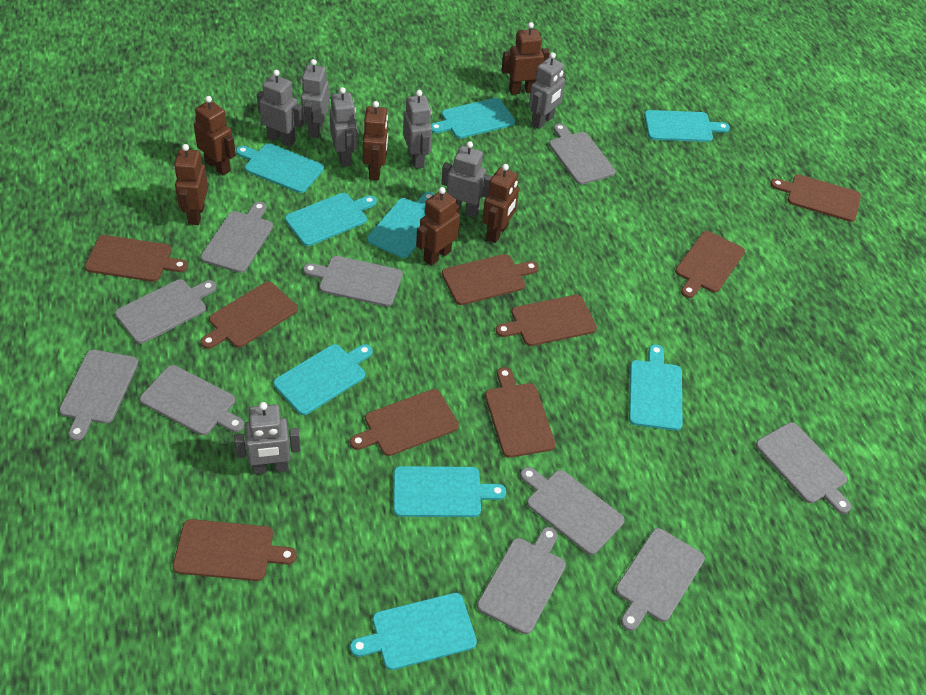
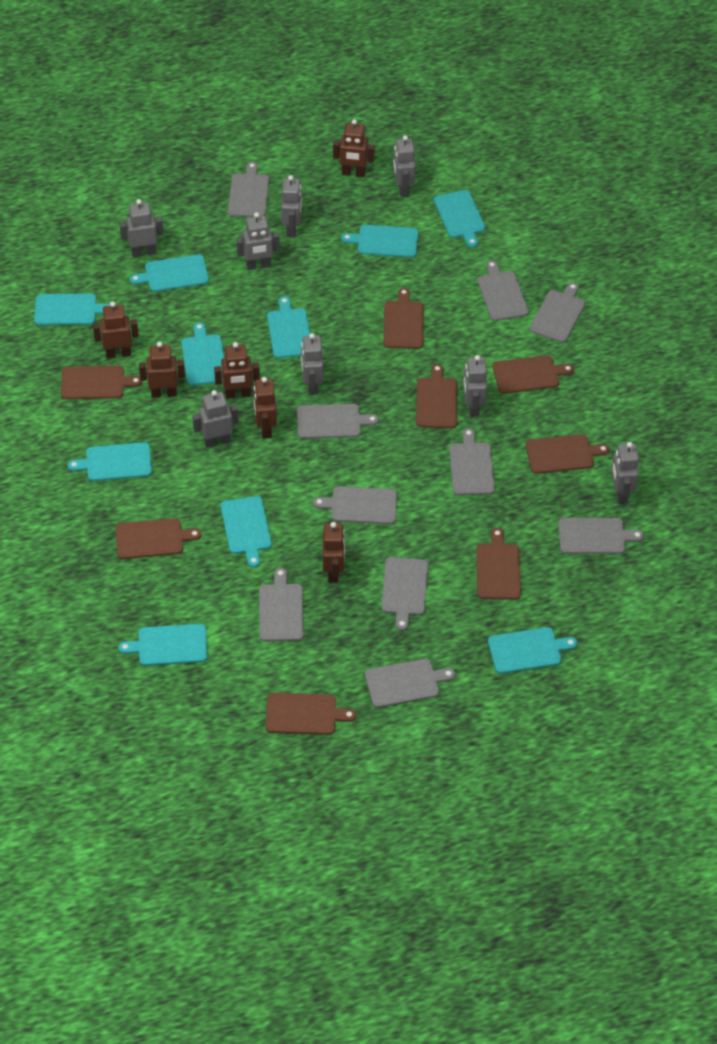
brown cutting board: [85,235,188,282] [173,519,297,581] [201,282,298,349] [350,389,459,456] [442,254,539,305] [485,367,556,458] [496,295,597,346] [675,231,745,298] [770,175,861,222] = 9 -> [61,365,142,399] [115,518,201,559] [265,693,356,735] [383,288,423,349] [416,364,457,428] [476,528,521,600] [492,355,574,394] [526,434,609,474] = 8
grey robot: [234,402,301,474] [257,70,304,147] [301,59,329,138] [330,87,357,167] [403,90,432,169] [441,141,493,217] [529,52,566,129] = 7 -> [119,199,163,257] [192,390,238,448] [236,212,280,270] [281,175,302,237] [301,333,323,395] [393,135,415,197] [463,355,487,417] [611,442,639,503] = 8
turquoise cutting board: [236,143,324,193] [273,344,373,415] [285,193,377,246] [350,593,477,670] [367,192,435,258] [393,466,506,517] [431,98,515,139] [629,344,682,431] [644,110,730,142] = 9 -> [34,293,110,325] [68,442,152,481] [118,624,207,666] [130,254,209,292] [181,322,224,386] [221,496,272,568] [267,296,310,358] [341,225,418,258] [434,190,485,248] [488,627,577,674] = 10

